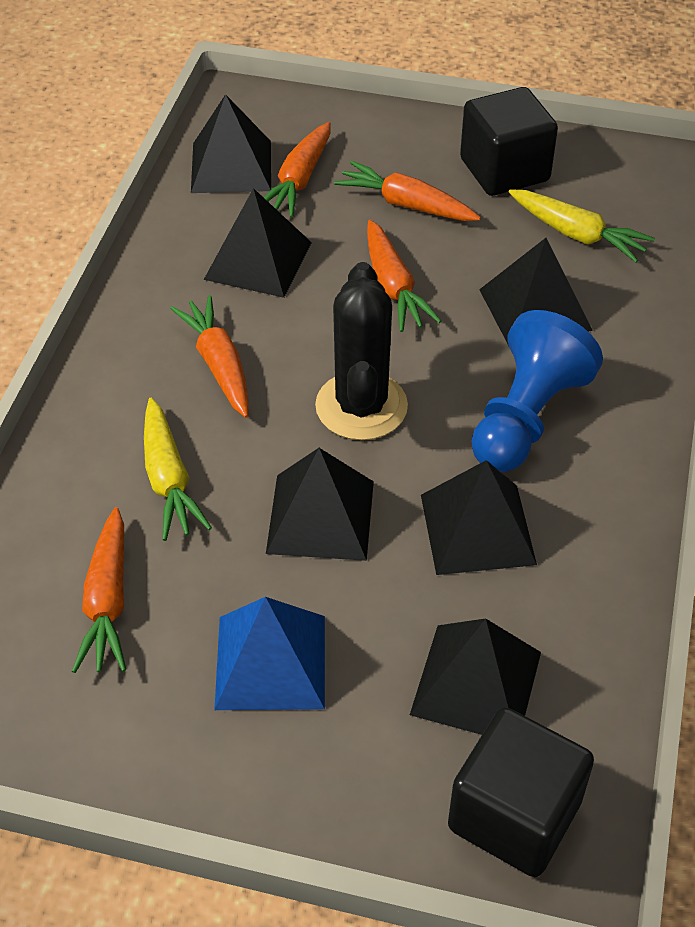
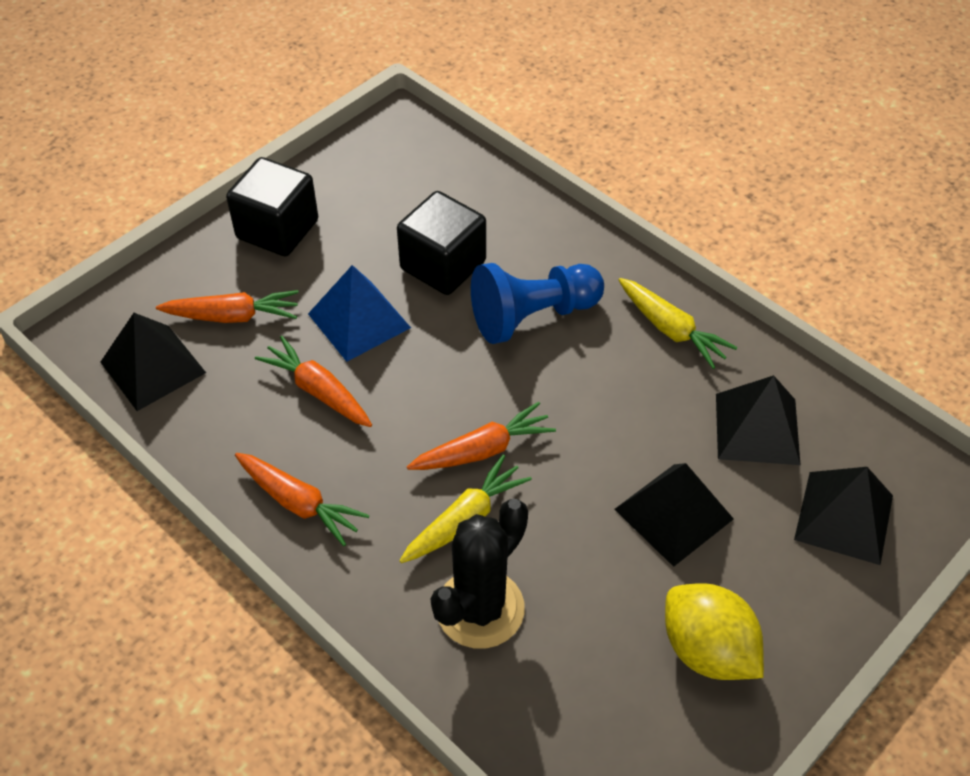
black pyramid: [191,94,271,193] [204,188,312,298] [266,448,374,561] [410,618,541,735] [421,460,537,575] [479,238,593,346] = 6 -> [100,313,206,411] [614,463,734,567] [716,375,800,465] [794,467,893,565] = 4
orange carrot: [72,507,126,673] [170,295,249,418] [264,122,331,218] [334,161,481,221] [367,220,441,332] = 5 -> [156,290,299,323] [235,453,369,546] [255,336,372,427] [407,402,556,470] = 4
yellow lemon: none = 0 -> [665,583,764,680] = 1

